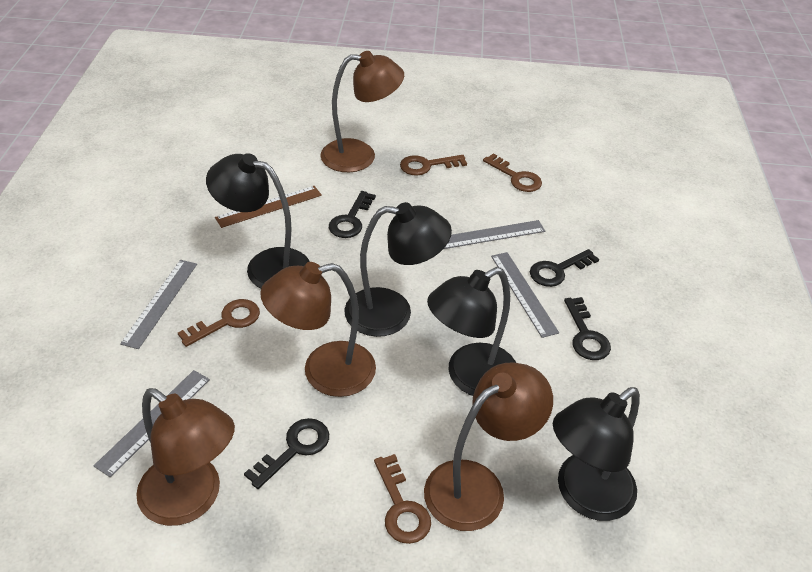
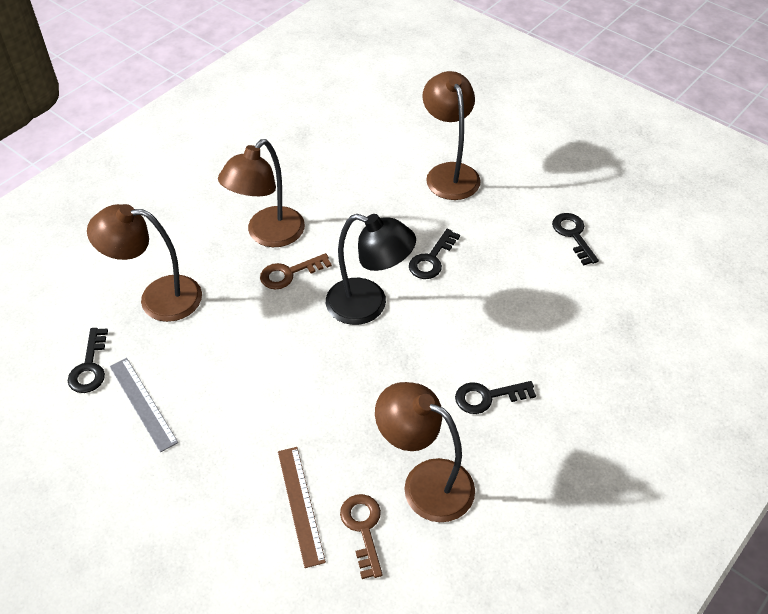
black lamp: [206,153,310,289] [344,202,452,337] [427,267,516,396] [553,387,640,521] = 4 -> [326,214,416,325] = 1
brown key: [178,299,260,347] [374,454,431,544] [400,155,467,176] [483,153,542,192] = 4 -> [260,253,332,290] [340,494,383,579] = 2
grey ruler: [94,370,210,477] [120,260,197,349] [444,220,545,249] [491,252,559,338] = 4 -> [110,358,178,452] = 1

